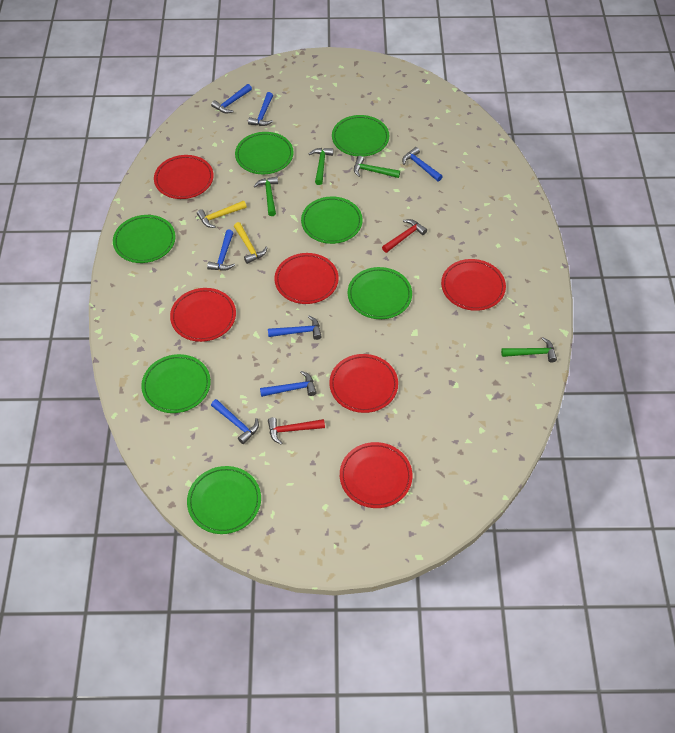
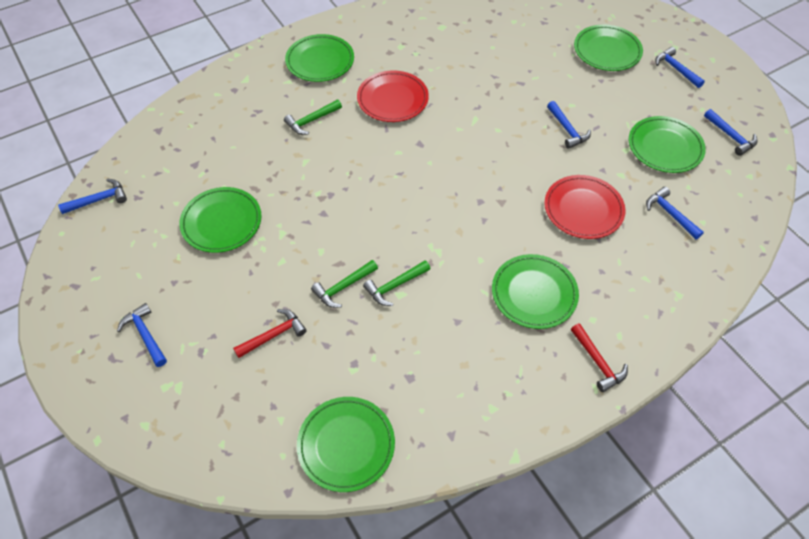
blue hammer: [207,230,235,271] [211,84,252,113] [211,399,259,444] [248,92,273,126] [260,371,317,397] [268,316,322,340] [402,147,443,182] = 7 -> [58,179,127,214] [117,303,167,367] [547,101,591,149] [646,187,704,239] [655,47,705,88] [704,109,758,156] = 6
green hammer: [254,177,278,216] [309,148,334,185] [354,156,400,178] [501,337,557,363] = 4 -> [284,100,342,135] [311,260,378,308] [363,260,430,306] = 3
green plate: [113,215,176,263] [141,354,211,413] [187,466,261,534] [235,132,294,174] [301,196,363,244] [332,115,389,157] [348,267,412,319] = 7 -> [179,187,261,253] [285,34,354,82] [297,397,395,492] [492,254,579,329] [574,24,643,71] [628,116,706,173] = 6
red plate: [154,155,214,199] [170,288,236,342] [275,253,339,304] [329,354,398,413] [340,442,413,508] [441,259,506,311] = 6 -> [357,71,429,122] [544,175,626,239] = 2
yellow hammer: [197,200,247,228] [234,222,267,264] = 2 -> none = 0

